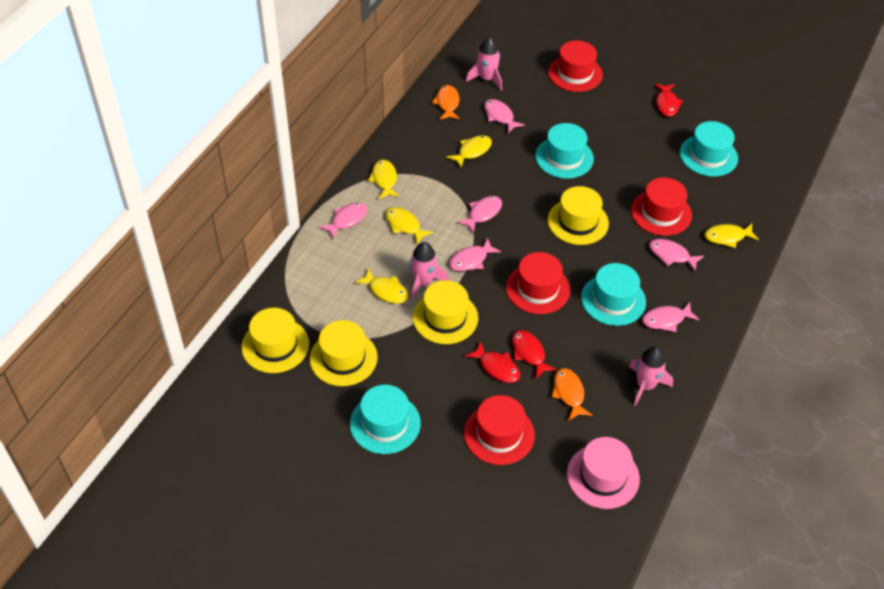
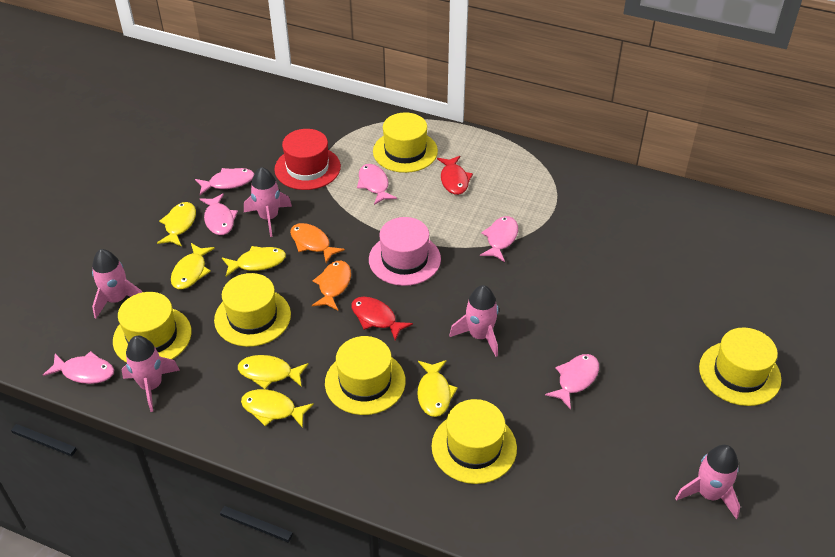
pink rocket: [409,242,449,301] [466,37,502,91] [629,346,673,406] = 3 -> [92,249,142,318] [121,336,180,412] [244,167,292,237] [449,285,499,357] [675,445,740,519] = 5
red fish: [465,341,520,383] [512,330,557,378] [655,83,683,117] = 3 -> [351,297,413,340] [437,156,473,195] = 2
red hat: [464,395,535,465] [506,252,570,314] [548,40,603,92] [631,177,692,236] = 4 -> [274,129,341,190] = 1
turquoise hat: [350,385,421,454] [535,123,594,179] [581,263,646,326] [680,121,738,176] = 4 -> none = 0
yellow fish: [355,269,408,304] [368,160,400,199] [386,207,433,244] [446,135,492,167] [704,224,759,248] = 5 -> [157,202,196,247] [171,243,215,289] [222,246,286,277] [238,355,309,389] [241,389,314,428] [417,360,458,417] = 6
yellow hat: [241,308,309,373] [310,320,378,386] [412,280,478,344] [548,186,609,245] = 4 -> [113,292,192,363] [214,273,291,347] [325,336,406,415] [373,112,438,173] [432,399,517,484] [699,328,782,406] = 6

